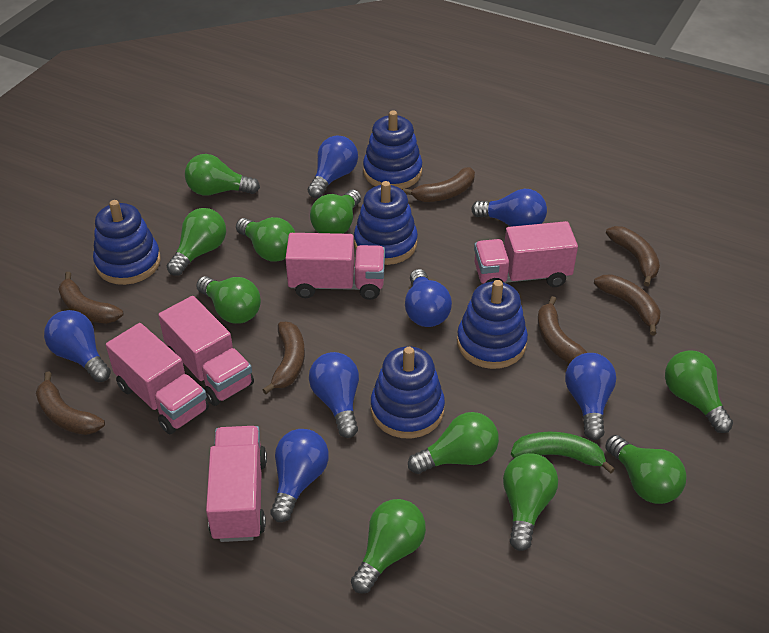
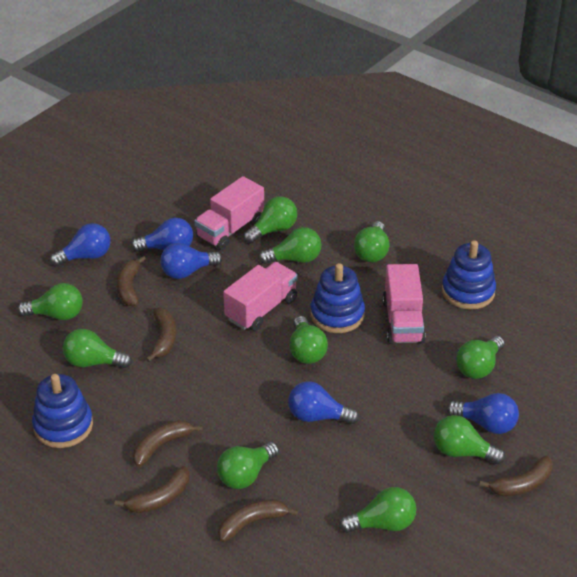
blue light bulb: [44,310,111,382] [271,429,329,522] [308,135,358,198] [309,352,359,438] [405,269,452,327] [471,189,547,227] [565,353,616,440] = 7 -> [50,223,111,267] [131,218,193,252] [160,243,222,279] [288,381,359,424] [447,393,519,434] = 5
blue stacking toy: [93,200,161,285] [354,181,418,265] [363,111,422,189] [371,346,445,439] [457,280,528,369] = 5 -> [32,374,93,448] [310,263,365,333] [442,241,496,310] = 3
brown banana: [36,372,105,435] [58,272,124,324] [262,322,305,394] [403,167,475,202] [538,296,587,364] [594,274,661,335] [606,226,660,287] = 7 -> [114,466,190,513] [116,256,146,306] [133,420,203,467] [146,307,176,362] [218,499,298,542] [479,456,553,496] = 6
green banana: [511,432,615,474] = 1 -> none = 0
pink truck: [106,323,209,434] [158,296,254,406] [206,426,267,542] [285,233,385,300] [474,221,578,287] = 5 -> [194,176,264,250] [223,262,298,331] [383,264,426,344] = 3

